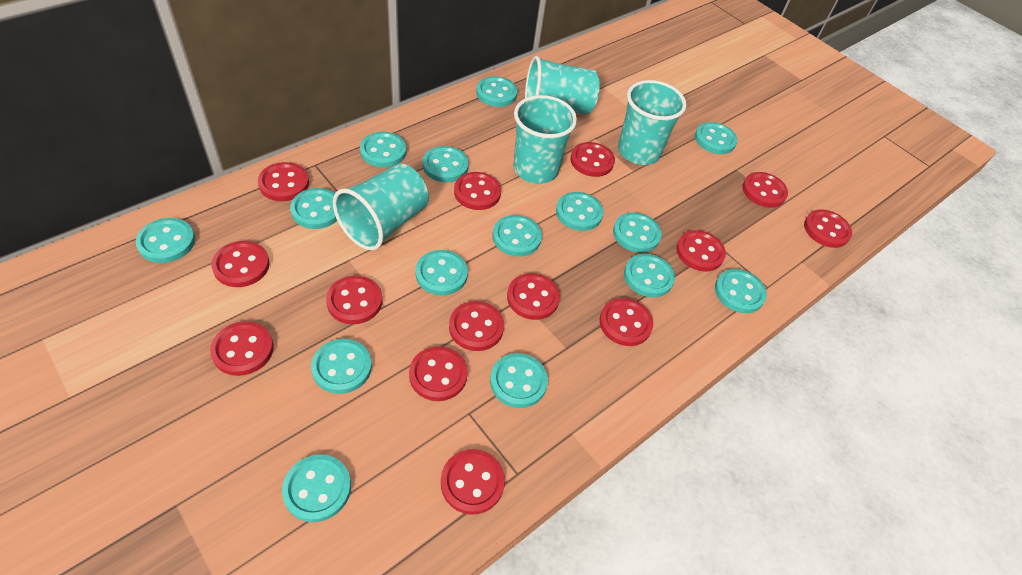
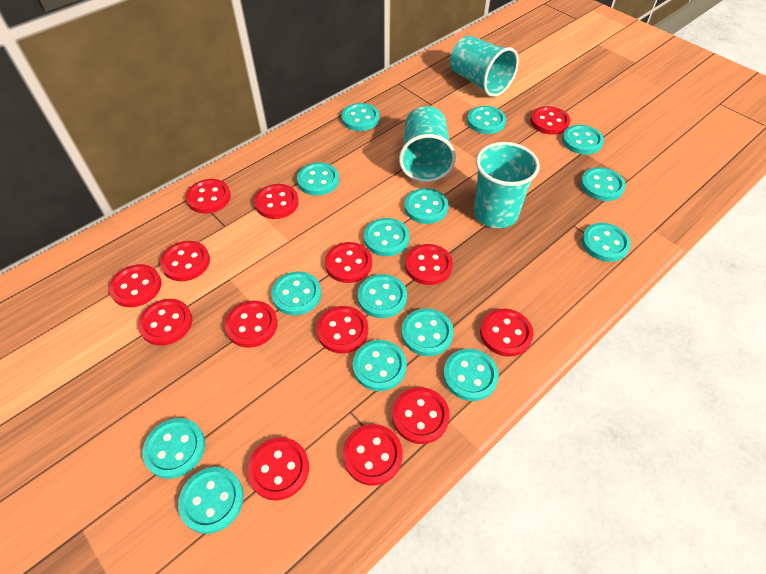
turquoise cup: [333,164,429,250] [513,95,577,184] [525,56,600,114] [618,80,686,165] = 4 -> [399,106,456,182] [450,36,519,97] [474,142,540,228] = 3

